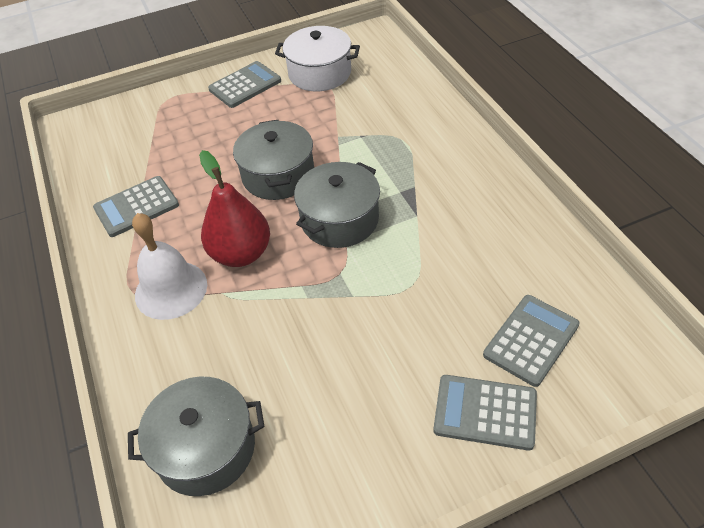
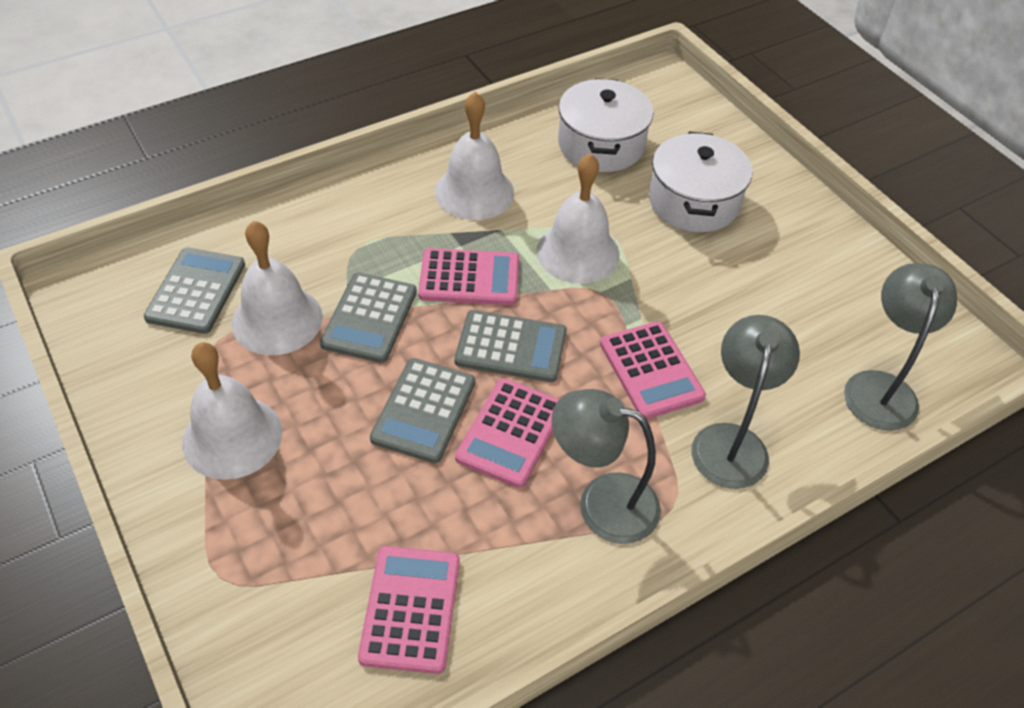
grey lamp: none = 0 -> [552,389,661,544] [692,315,800,489] [844,263,957,431] = 3
grey pot: [128,377,264,496] [233,120,314,200] [294,162,380,248] = 3 -> none = 0
pink calculator: none = 0 -> [358,546,460,674] [418,248,519,305] [455,378,559,488] [600,321,706,419] = 4
red pear: [199,150,270,267] = 1 -> none = 0
white bell: [132,213,207,320] = 1 -> [182,342,282,480] [232,221,323,355] [435,92,514,220] [536,153,620,284] = 4
white pot: [275,26,360,91] = 1 -> [558,78,654,172] [649,132,753,232] = 2

